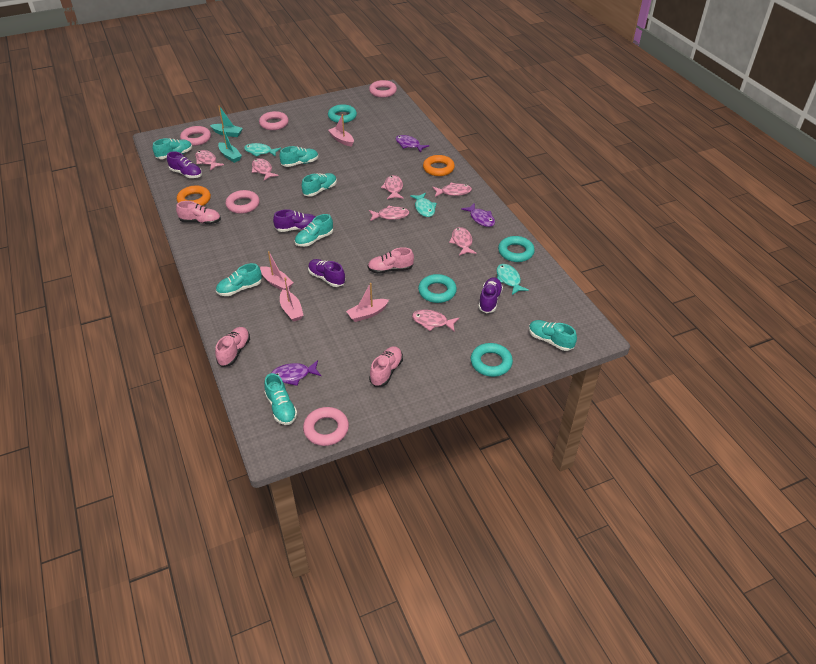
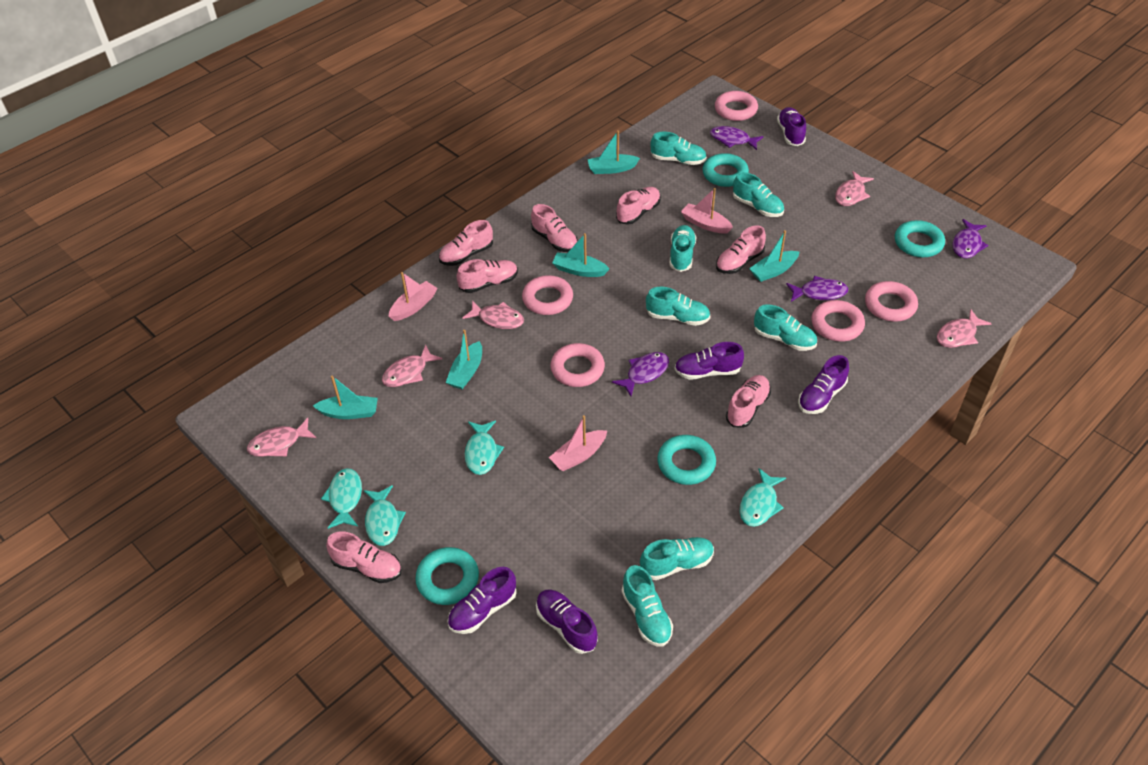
orange ring: [177,185,211,206] [423,155,455,176] = 2 -> none = 0
pink boat: [260,251,294,290] [280,278,304,322] [328,114,354,147] [346,283,389,322] = 4 -> [388,272,438,321] [549,415,607,471] [681,188,733,233] = 3
pink fish: [195,150,224,171] [252,158,279,180] [369,205,409,221] [381,175,403,199] [412,310,459,332] [432,183,472,197] [449,227,476,256] = 7 -> [247,418,316,457] [382,345,442,387] [462,301,524,329] [835,171,874,206] [937,309,992,348] = 5
pink shoe: [176,201,221,224] [215,327,250,367] [368,247,414,274] [369,346,403,387] = 4 -> [326,531,402,583] [439,220,493,266] [457,259,518,293] [531,204,578,252] [616,187,661,225] [716,225,766,274] [726,375,771,428] = 7
purple fish: [271,360,321,386] [396,135,429,153] [461,204,495,227] = 3 -> [612,352,669,396] [710,126,763,150] [786,276,848,302] [953,219,989,259] = 4
purple shoe: [167,151,202,178] [273,209,316,232] [308,259,345,287] [478,277,503,313] = 4 -> [447,567,517,634] [536,590,598,654] [675,342,744,380] [777,107,806,146] [798,355,849,414] = 5
turquoise boat: [210,106,243,137] [218,127,242,163] = 2 -> [313,376,378,419] [446,330,482,389] [552,233,609,277] [587,130,640,174] [749,230,799,282] = 5
turquoise fish: [244,143,281,157] [410,193,437,217] [496,264,529,295] = 3 -> [321,468,362,529] [364,485,406,546] [465,421,504,475] [740,468,786,527] = 4

